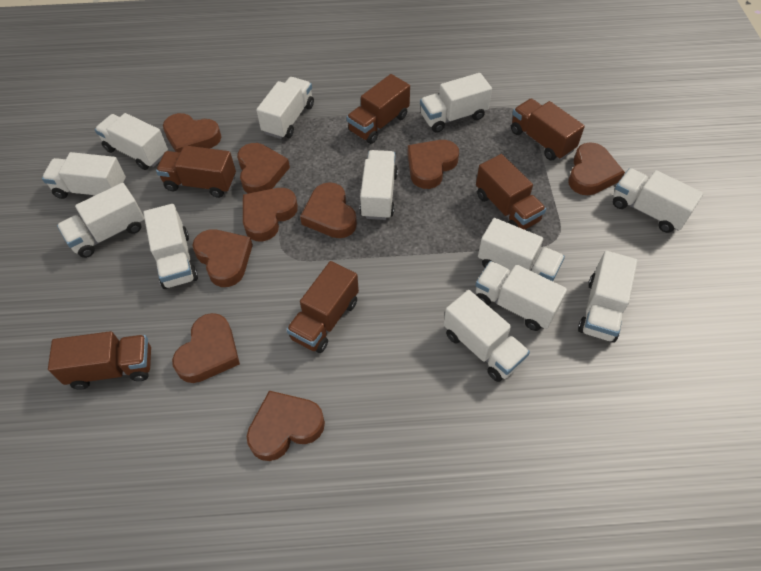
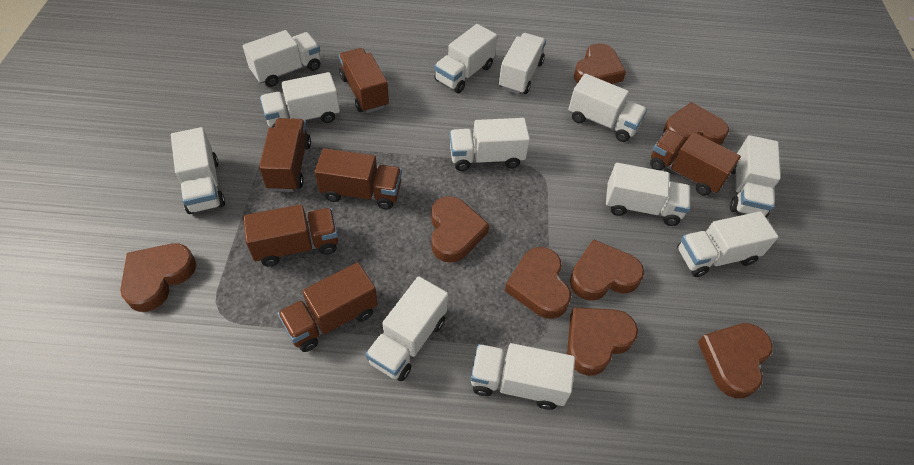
brown heart: [163,113,221,153] [172,313,240,383] [192,229,253,287] [237,143,290,194] [243,188,298,241] [247,391,325,461] [300,182,357,238] [407,140,459,189] [568,142,625,195] = 9 -> [120,244,196,312] [431,196,489,263] [505,247,571,319] [567,307,638,376] [570,239,644,300] [574,43,626,84] [663,102,729,145] [698,323,773,399] = 8

